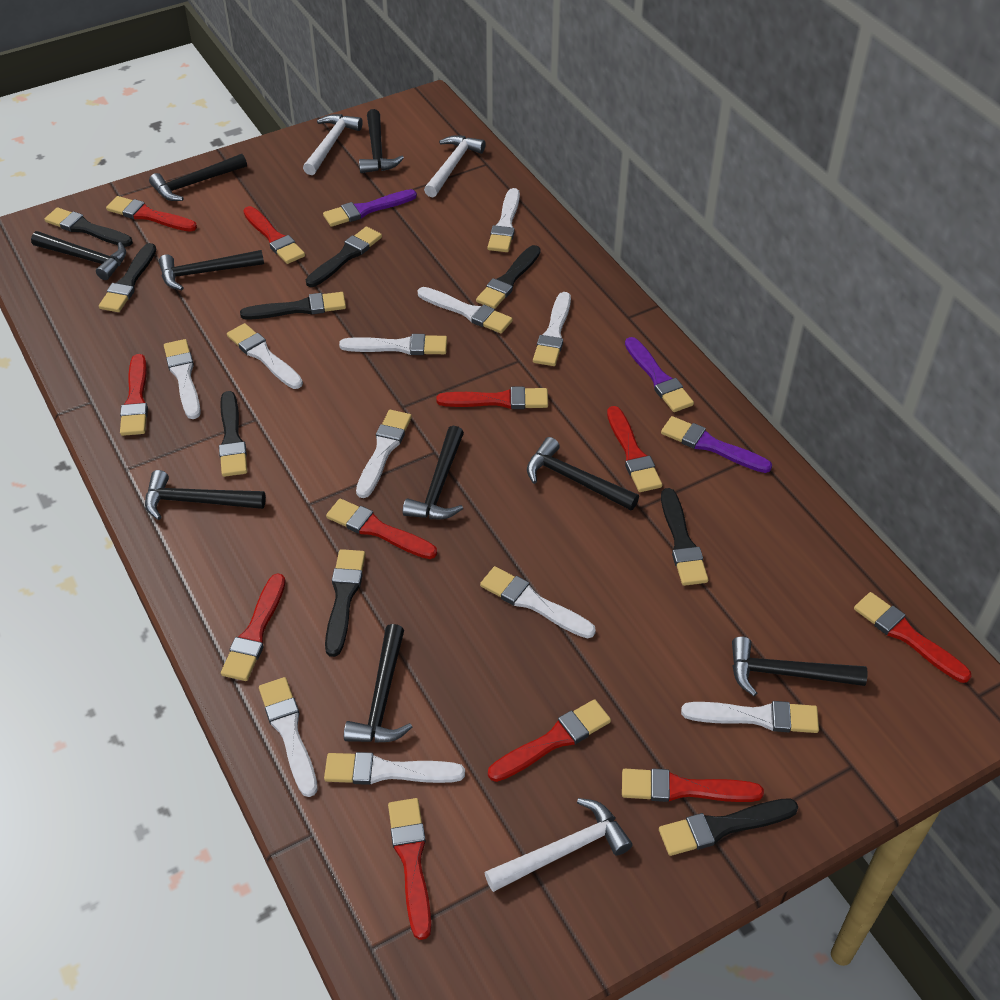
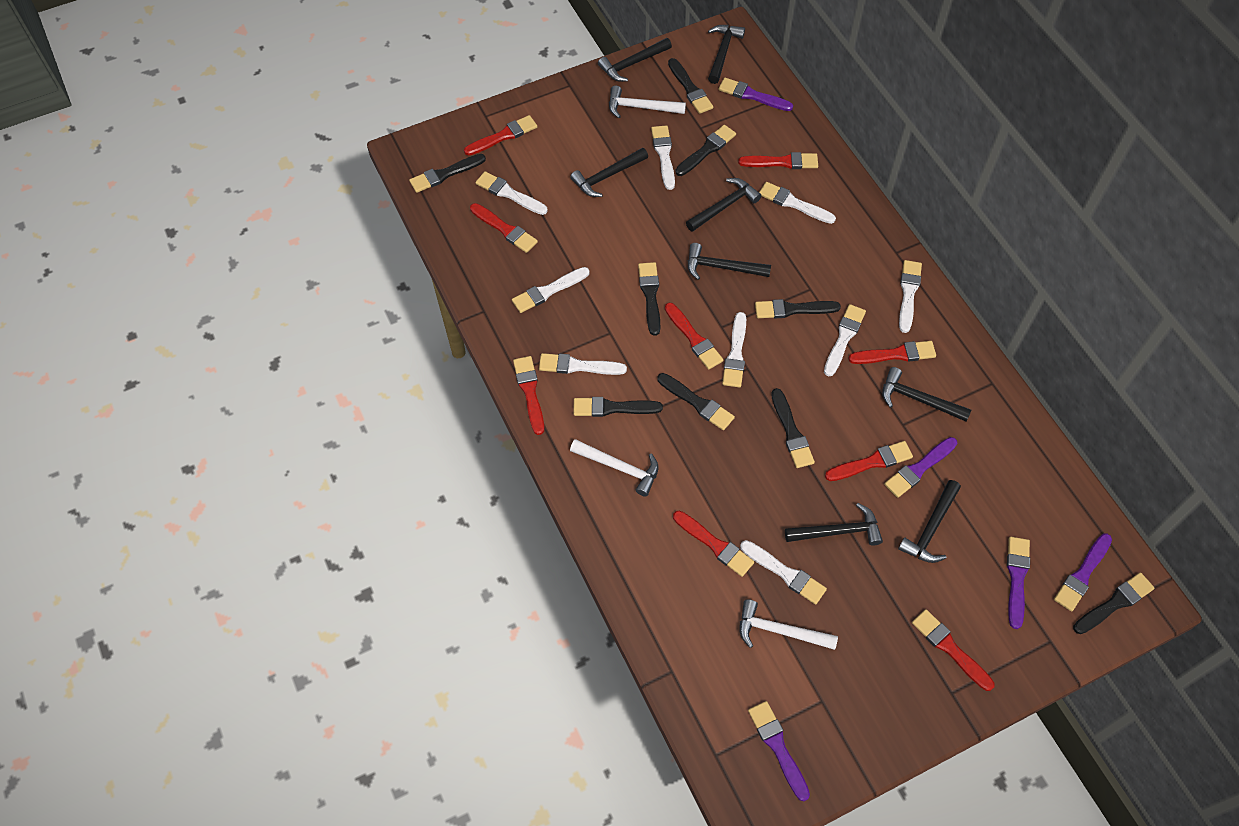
black hammer: [31,231,126,280] [145,470,266,520] [149,154,247,201] [159,250,264,290] [344,624,412,743] [359,109,404,173] [403,426,464,519] [527,437,639,510] [732,636,868,696] = 9 -> [570,148,648,197] [598,38,672,82] [686,178,762,232] [688,243,771,280] [708,25,745,84] [785,503,883,546] [882,367,971,421] [898,480,961,563] = 8
purple brush: [323,189,417,227] [625,337,694,412] [661,416,772,473] = 3 -> [718,78,793,111] [748,701,810,801] [884,437,957,498] [1007,537,1030,629] [1054,534,1112,611] = 5
red brush: [106,196,197,232] [120,354,148,436] [221,573,285,681] [243,206,305,264] [326,499,437,559] [388,798,431,940] [436,387,548,409] [488,699,611,782] [607,406,662,492] [622,768,764,802] [854,592,971,683] = 11 -> [464,115,537,155] [470,203,538,253] [513,356,544,435] [665,303,723,369] [673,510,754,577] [738,152,818,169] [825,441,913,481] [848,341,936,364] [912,609,995,691] = 9
white brush: [164,339,201,419] [227,323,303,389] [259,677,318,797] [324,752,465,785] [339,334,447,355] [356,410,412,498] [417,287,513,333] [480,566,596,638] [487,188,520,252] [533,292,571,366] [681,701,819,733] = 11 -> [475,171,548,215] [512,267,590,313] [539,353,627,375] [651,125,675,190] [722,312,746,388] [740,540,827,605] [759,182,836,224] [824,304,866,376] [899,260,922,333] = 9

